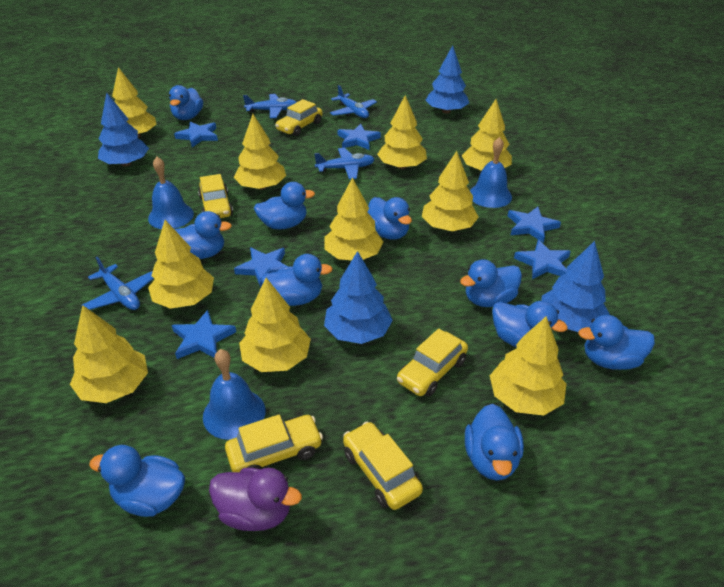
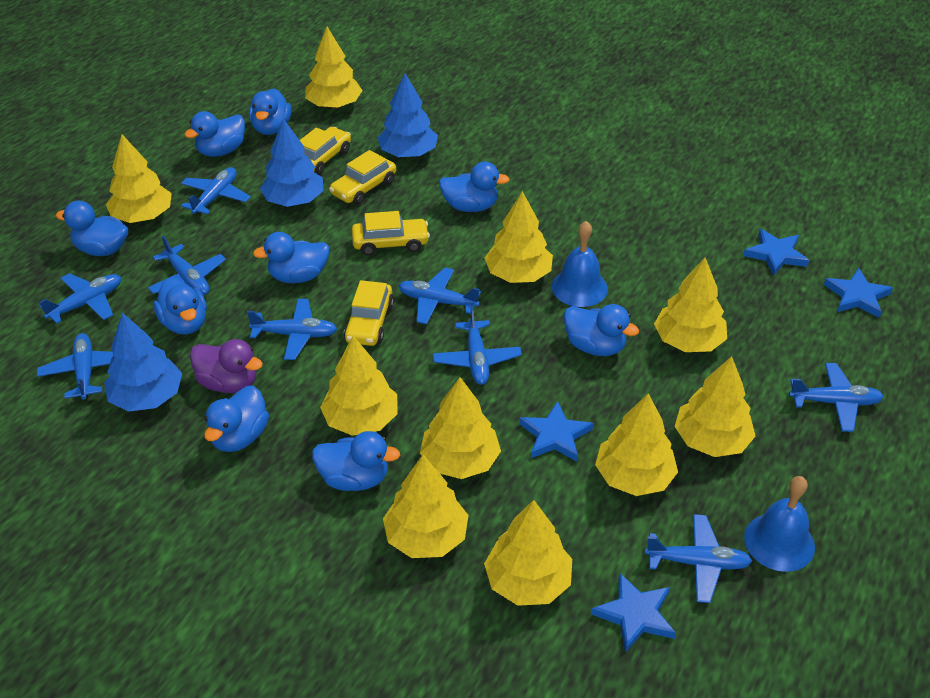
blue bell: [148,157,194,229] [203,349,266,440] [470,137,512,208] = 3 -> [552,221,608,307] [744,476,815,572] = 2
blue duck: [89,445,185,517] [169,85,203,120] [174,211,232,259] [254,182,315,229] [261,254,333,306] [368,197,412,240] [460,259,522,307] [465,404,524,481] [492,301,568,347] [578,315,655,370] = 10 -> [56,201,128,256] [153,278,207,335] [184,111,245,157] [204,386,269,452] [249,88,291,135] [253,232,329,283] [312,431,400,491] [439,162,510,212] [564,304,639,356] = 9
blue plane: [81,257,154,310] [243,94,297,118] [314,148,375,180] [330,85,377,118] = 4 -> [37,333,113,400] [39,273,121,324] [148,236,226,295] [181,167,251,215] [247,299,337,360] [398,268,481,324] [433,306,522,385] [645,514,752,603] [789,363,884,432] = 9
blue star: [172,310,236,359] [174,121,218,147] [234,247,288,288] [338,124,381,150] [508,207,561,243] [514,240,571,279] = 6 -> [519,401,593,462] [591,573,676,653] [743,229,809,276] [824,268,893,318] = 4
blue tree: [98,93,149,166] [324,251,393,344] [426,45,469,114] [541,241,610,332] = 4 -> [104,313,182,412] [260,118,324,207] [377,73,438,157] = 3
yellow car: [198,174,233,218] [225,415,323,472] [275,99,323,136] [343,422,423,510] [397,329,468,397] = 5 -> [300,127,351,175] [329,150,396,205] [344,280,394,346] [352,211,430,256] = 4

